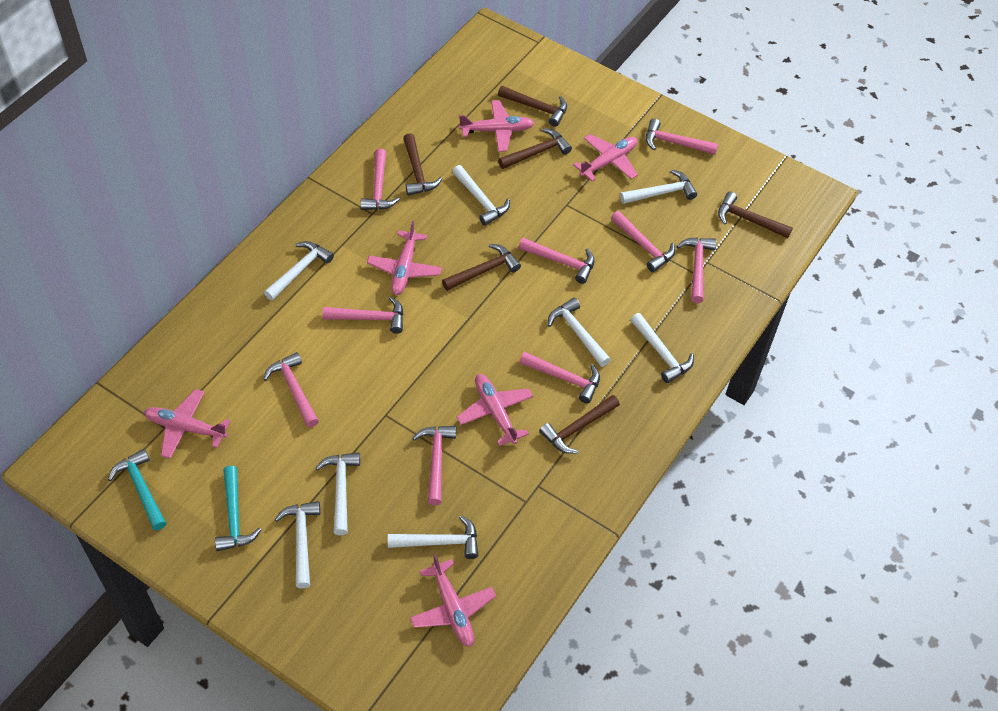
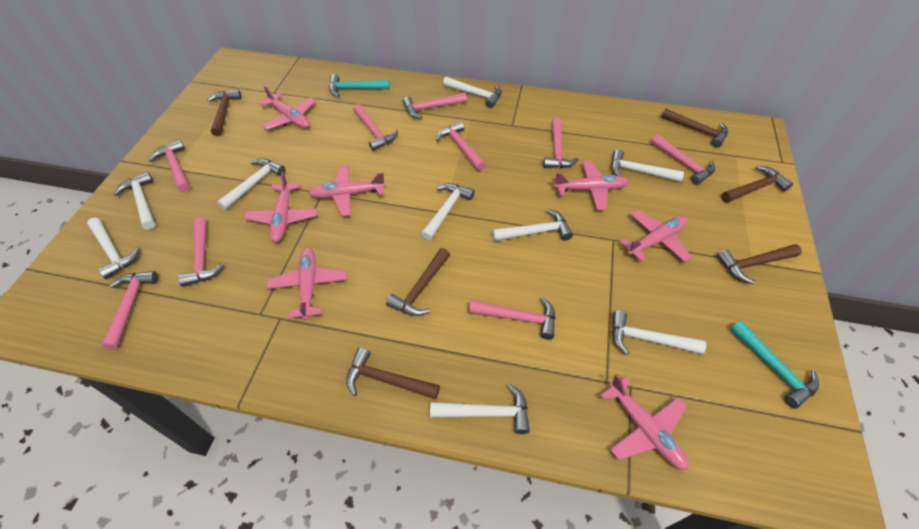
pink plane: [144,389,230,459] [367,221,442,295] [410,554,496,647] [457,374,533,446] [459,100,534,152] [573,134,638,182] = 6 -> [244,172,318,242] [260,86,316,130] [266,247,347,320] [309,165,386,216] [554,160,629,210] [600,374,689,470] [620,210,692,262] = 7
white hammer: [264,241,334,301] [274,501,320,589] [316,453,360,535] [388,515,478,559] [452,165,510,226] [548,298,611,367] [620,170,697,204] [631,313,694,383] = 8 -> [87,218,140,279] [114,172,155,230] [217,158,285,210] [421,183,475,241] [430,384,530,434] [443,77,502,108] [492,209,573,241] [611,149,684,182] [612,310,706,355] = 9

